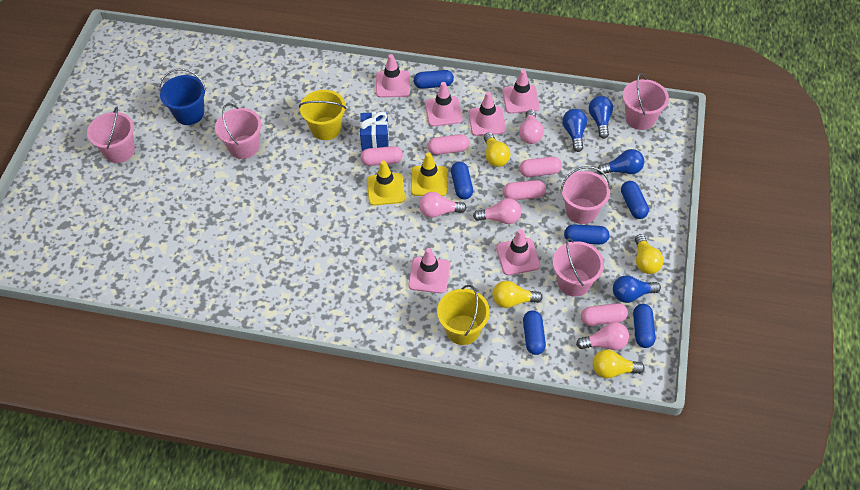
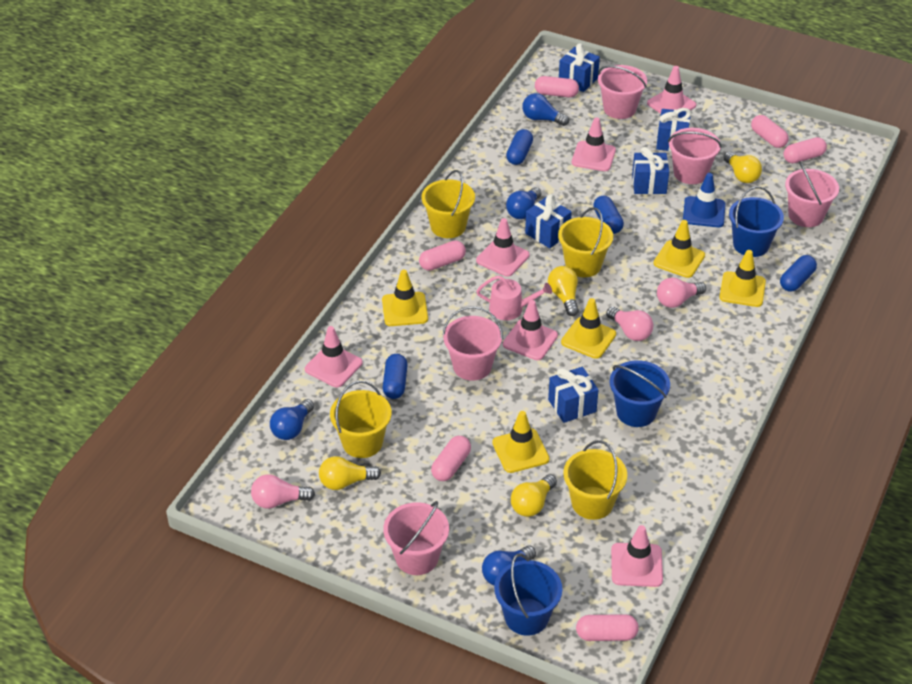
blue bucket: [159,68,206,125] = 1 -> [494,554,562,636] [610,360,670,427] [729,186,784,257] = 3
blue capsule: [414,70,454,89] [451,162,473,200] [523,310,546,355] [564,224,609,244] [621,181,649,219] [633,304,656,348] = 6 -> [383,354,407,399] [506,129,533,165] [593,196,624,234] [780,255,817,292] = 4
blue gift: [360,112,389,151] = 1 -> [525,194,572,248] [548,367,598,423] [559,43,600,92] [632,147,669,194] [656,108,691,151] = 5
blue traffic cone: none = 0 -> [683,173,725,227] = 1
pink capsule: [361,146,403,166] [428,134,469,155] [503,180,546,200] [519,157,562,177] [581,303,628,326] = 5 -> [419,240,466,271] [431,436,471,481] [535,76,579,97] [576,614,639,641] [751,115,789,148] [784,137,827,163] = 6
pink light bulb: [419,192,467,218] [473,198,521,224] [519,110,544,144] [576,322,629,350] = 4 -> [251,474,315,509] [606,307,653,341] [657,277,706,308] = 3
pink watering can: none = 0 -> [476,275,552,320] = 1
yellow bucket: [299,90,346,140] [437,285,490,345] = 2 -> [330,381,391,458] [422,170,475,238] [558,207,613,277] [563,440,627,520] = 4
yellow traffic cone: [367,161,405,206] [411,152,447,196] = 2 -> [382,270,428,326] [492,411,549,473] [561,298,616,359] [653,220,705,278] [720,250,766,307] = 5

